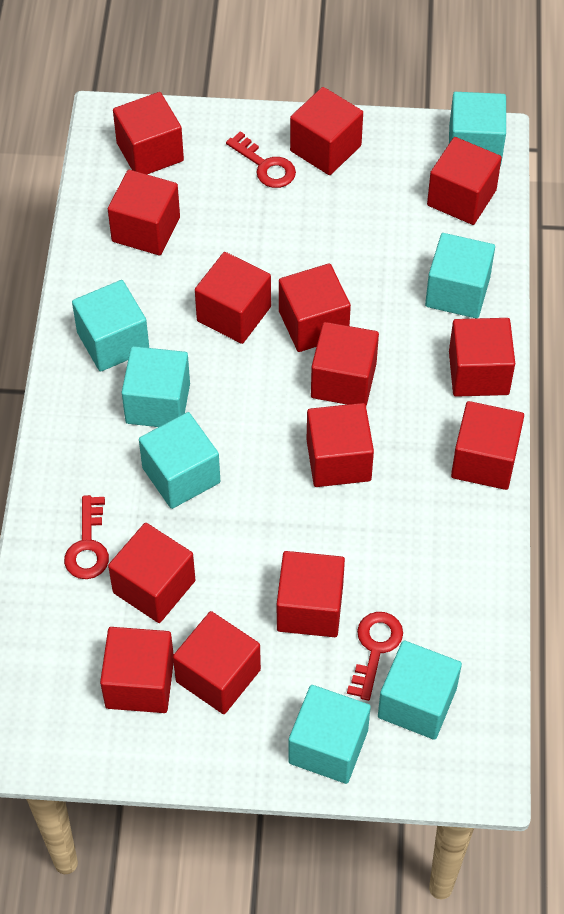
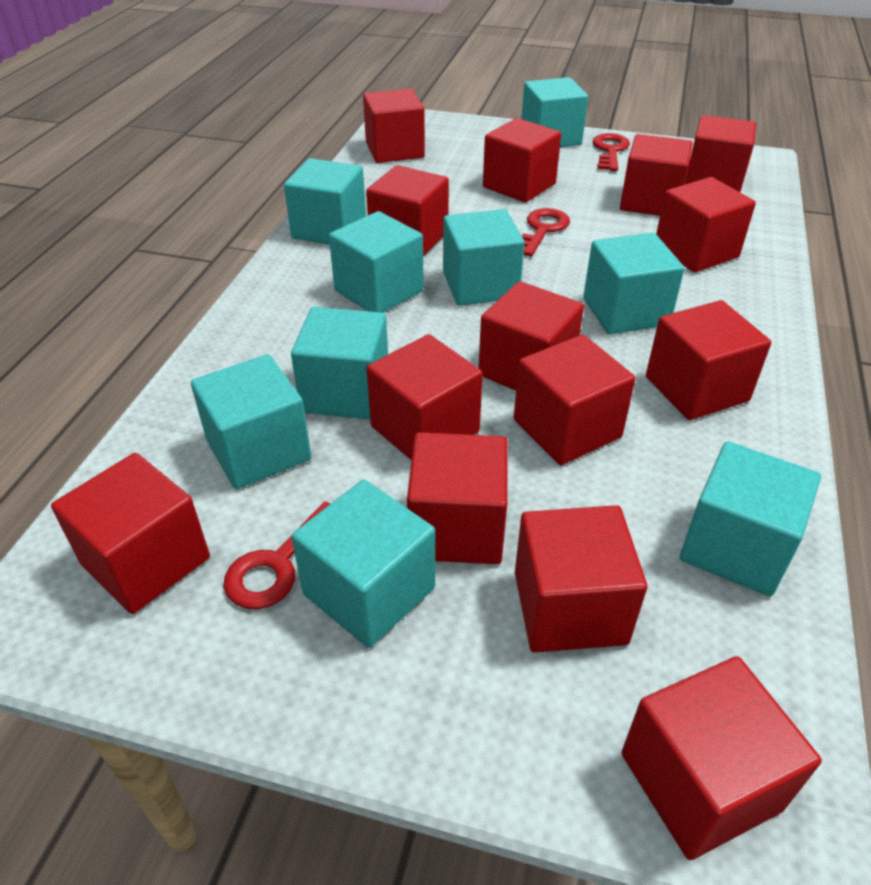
turquoise cube: [72,280,149,372] [121,346,190,427] [139,412,220,509] [288,685,371,784] [378,641,462,740] [425,233,495,318] [449,92,506,167] = 7 -> [191,354,311,489] [284,158,366,245] [291,307,388,419] [291,480,435,648] [329,211,424,313] [443,209,525,306] [521,77,588,147] [584,233,685,334] [679,441,821,596] = 9

